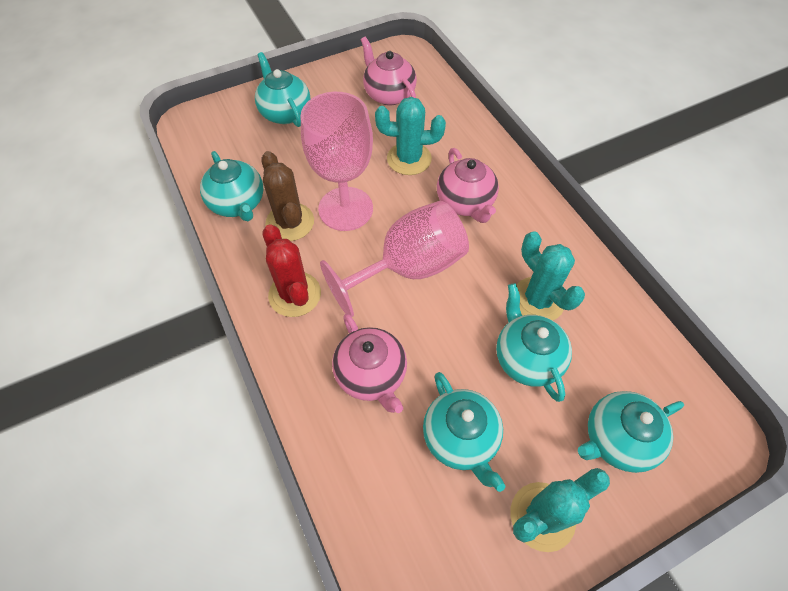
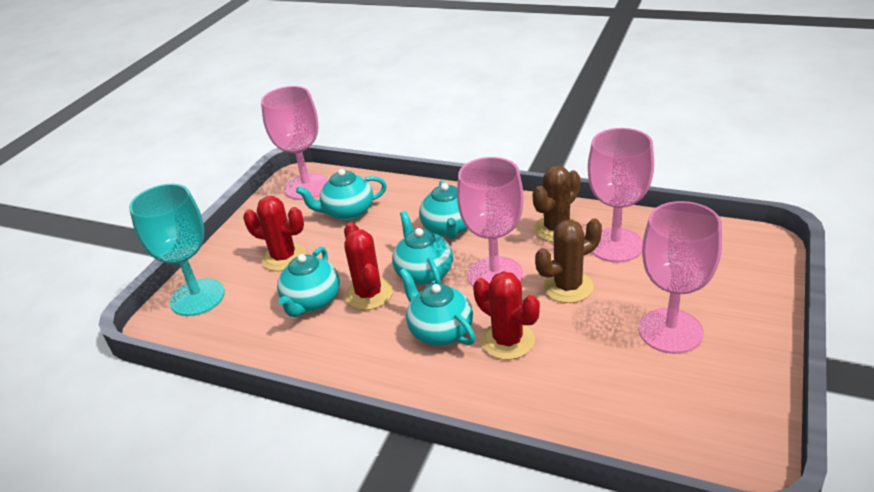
brown cactus: [261,151,314,241] = 1 -> [533,165,580,242] [535,219,602,303] = 2
pink goblet: [301,92,373,231] [320,201,469,317] = 2 -> [261,86,328,200] [457,157,524,287] [588,128,654,262] [638,201,722,354] = 4
pink teapot: [332,313,407,413] [361,36,417,106] [437,148,499,223] = 3 -> none = 0
red cactus: [262,224,321,317] = 1 -> [243,196,306,271] [344,222,393,310] [473,271,540,360] = 3
turquoise cactus: [375,97,446,175] [510,468,610,552] [516,232,585,321] = 3 -> none = 0
turquoise goblet: none = 0 -> [129,184,225,316] = 1

